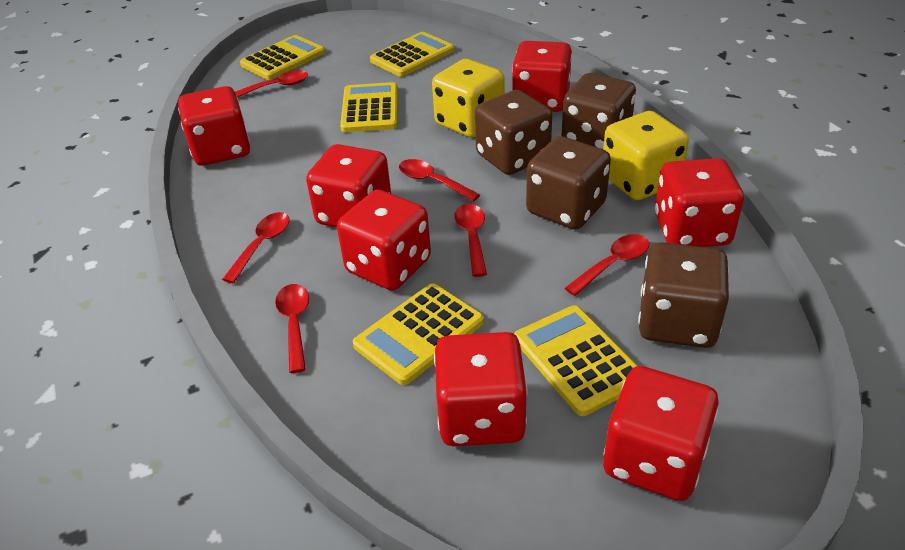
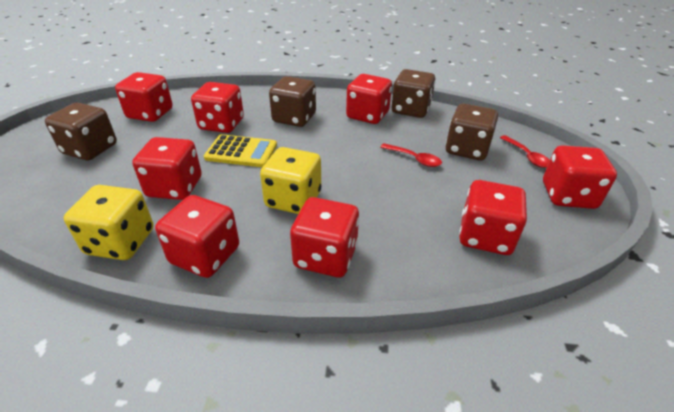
red dice: [178,86,250,166] [306,144,391,228] [337,190,431,291] [434,332,527,446] [512,41,572,112] [603,366,719,501] [655,158,744,247] = 7 -> [115,72,173,122] [132,137,201,200] [155,195,239,278] [191,82,244,133] [290,197,359,278] [346,74,392,124] [459,180,527,255] [543,145,617,209] = 8
red spoon: [222,212,290,283] [235,70,308,97] [275,284,309,373] [399,159,480,202] [454,204,487,277] [565,234,649,296] = 6 -> [380,143,442,167] [500,135,550,168] = 2
yellow calculator: [240,35,325,80] [340,82,398,132] [353,283,484,385] [370,32,454,77] [514,305,638,416] = 5 -> [204,134,277,167] = 1

